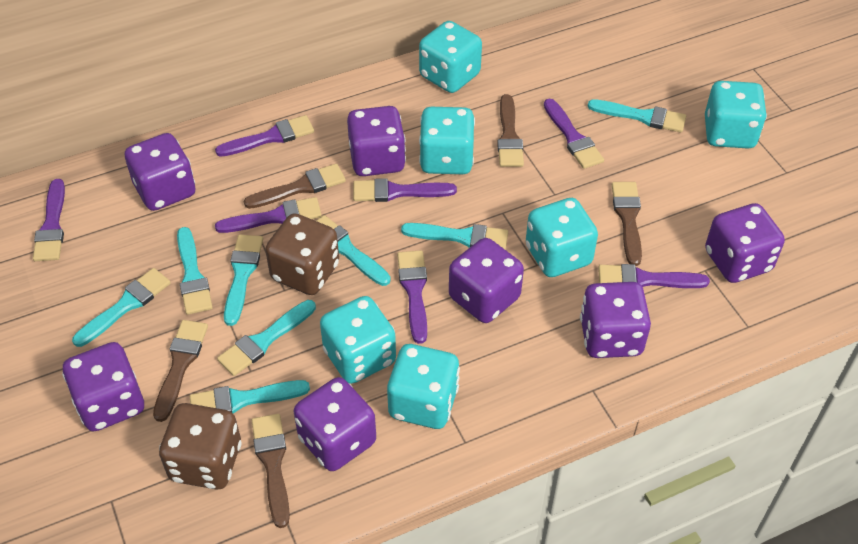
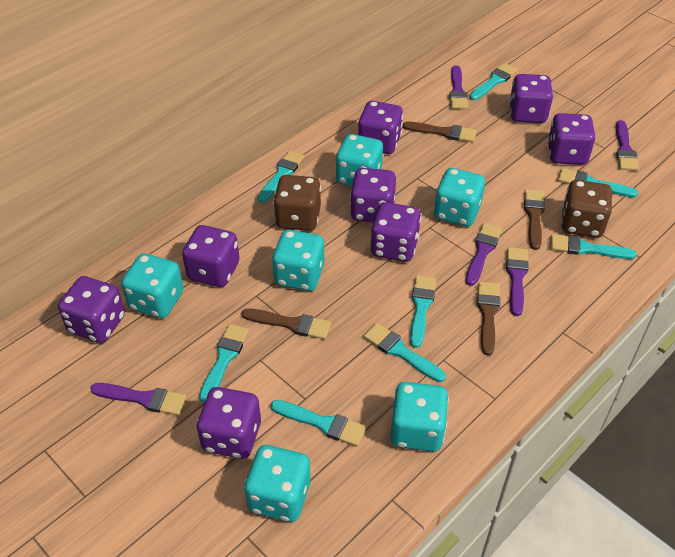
brown brush: [153,320,208,422] [244,164,346,209] [251,414,290,528] [497,94,524,167] [612,182,642,266] = 5 -> [241,308,331,339] [402,121,477,142] [477,282,500,356] [524,189,545,250] = 4
purple brush: [33,179,65,261] [215,115,314,157] [215,197,322,233] [353,178,457,202] [397,250,427,344] [544,99,604,169] [598,264,710,288] = 7 -> [90,383,186,415] [449,65,468,109] [466,223,502,286] [506,247,529,316] [616,120,639,171] = 5
purple dice: [62,342,144,431] [125,133,195,211] [294,377,376,471] [347,106,406,176] [449,238,524,323] [580,282,651,358] [705,203,785,283] = 7 -> [58,276,125,343] [182,225,239,287] [196,387,261,459] [350,168,396,222] [358,101,403,154] [371,202,421,262] [509,74,553,123] [547,113,595,165] = 8

